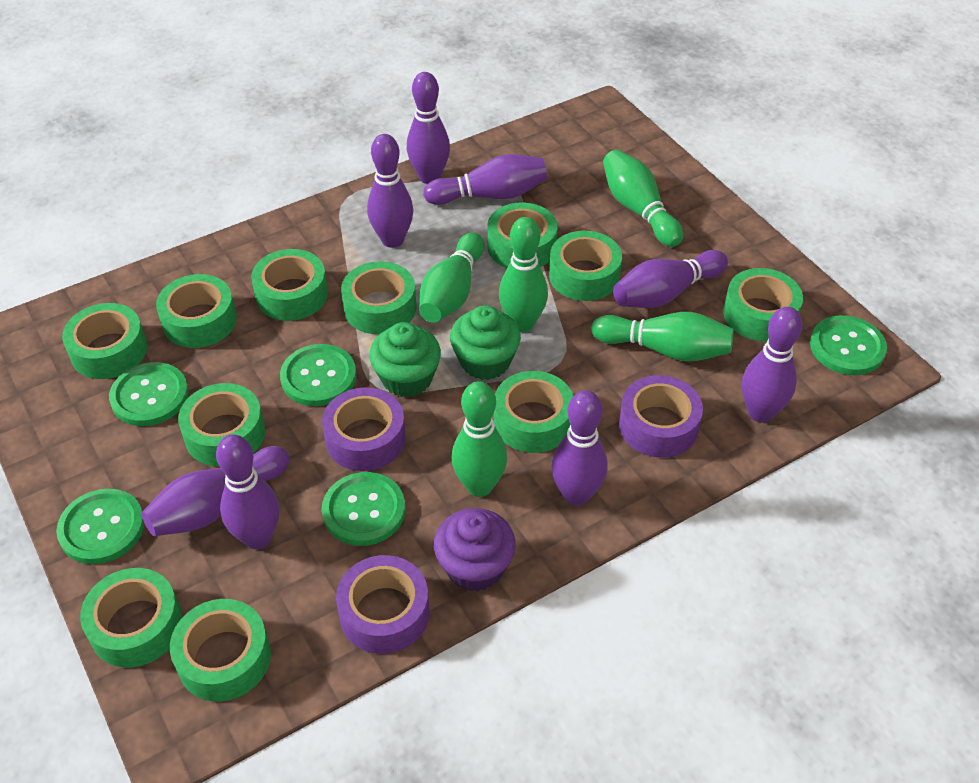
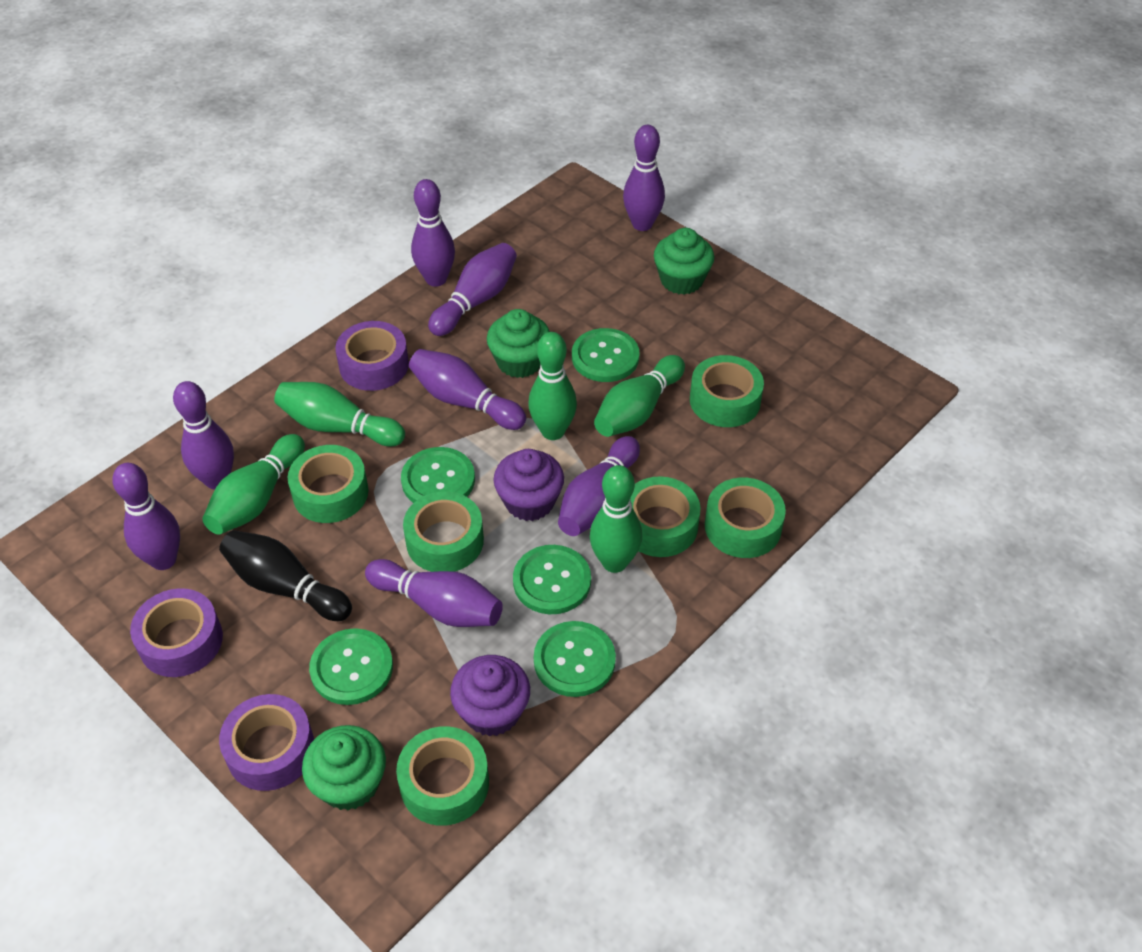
black bowling pin: none = 0 -> [219,530,352,621] = 1
green cupcake: [369,322,441,397] [450,305,521,380] = 2 -> [302,725,386,810] [487,309,550,378] [654,228,714,295] = 3
green tape: [62,303,147,379] [80,568,182,668] [156,274,237,348] [170,599,271,702] [178,383,265,466] [251,249,328,321] [341,261,417,334] [487,202,558,268] [494,371,573,453] [549,231,622,301] [723,268,803,341] = 11 -> [288,445,368,523] [396,726,489,826] [403,491,484,572] [630,476,701,557] [690,355,764,427] [705,478,786,558] = 6
purple cupcake: [434,508,516,591] = 1 -> [450,655,530,737] [494,449,564,521] = 2

